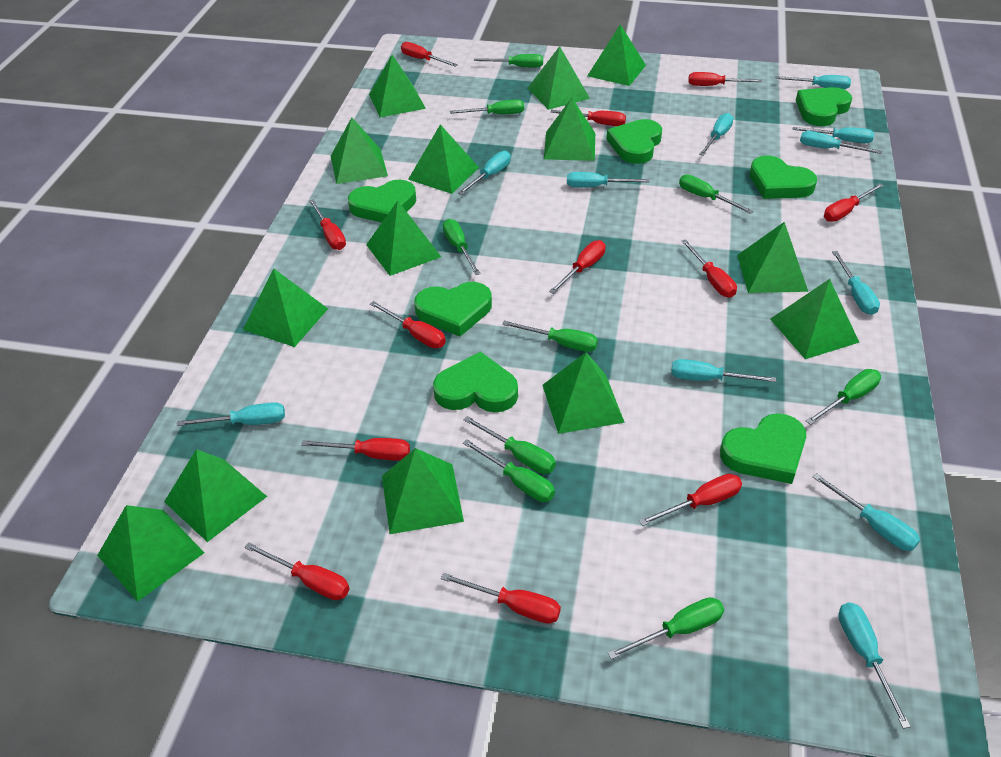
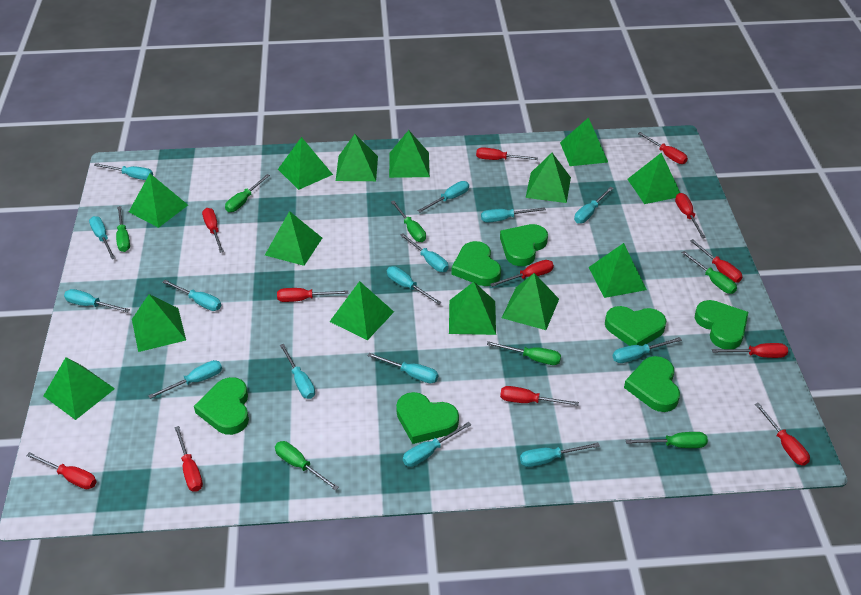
green screwdriver: [443,219,481,275] [450,99,524,114] [463,416,556,474] [463,439,555,502] [474,54,543,68] [502,321,598,352] [608,597,724,659] [679,175,754,214] [806,369,881,425] = 9 -> [116,206,130,252] [225,174,270,212] [275,441,339,491] [391,201,426,242] [487,341,561,365] [626,432,708,448] [681,251,737,294] = 7
turquoise screwdriver: [177,402,285,426] [458,151,511,195] [567,172,649,187] [671,359,776,382] [699,113,734,156] [776,75,851,89] [793,127,874,143] [800,131,882,154] [813,473,920,551] [832,251,880,315] [838,602,911,729] = 11 -> [64,289,130,312] [89,216,115,259] [94,163,153,180] [148,360,222,399] [162,280,221,311] [280,344,315,399] [367,353,438,384] [387,266,442,305] [400,233,449,272] [403,422,472,467] [417,181,469,212] [481,207,546,223] [520,443,600,467] [574,187,613,223] [613,337,682,363] = 15

